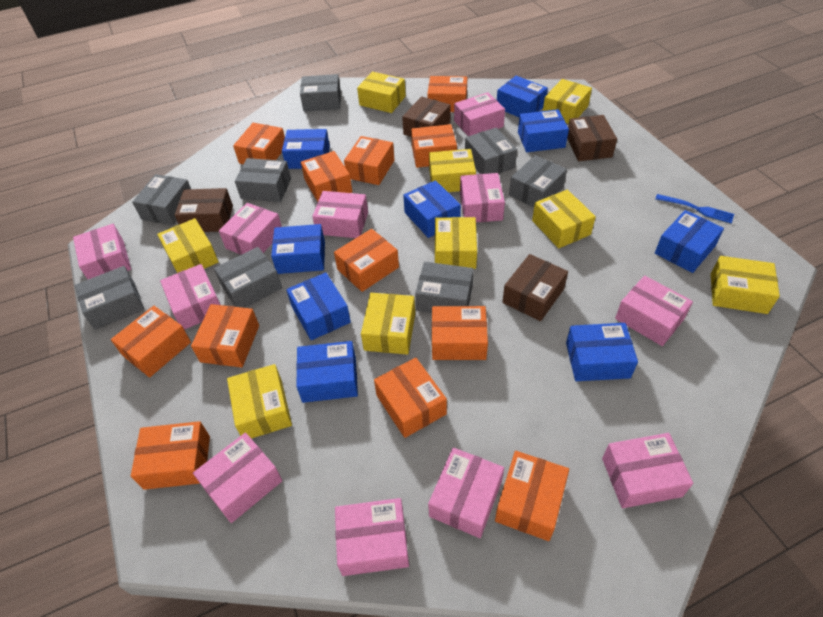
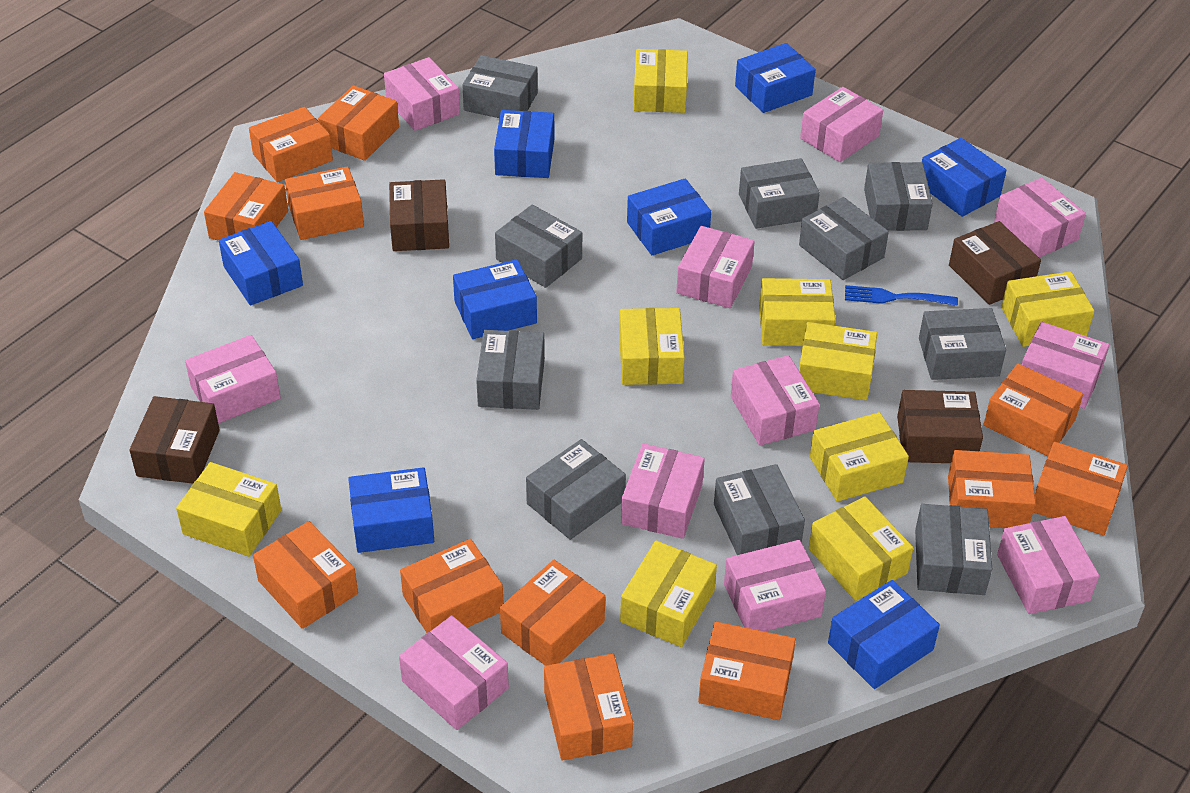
blue box: [271,224,325,274] [282,129,330,169] [286,272,351,340] [296,341,358,403] [403,180,461,238] [497,76,548,117] [518,109,569,152] [566,323,638,381] [655,210,724,273] = 9 -> [219,221,303,305] [348,467,434,553] [453,259,537,339] [494,110,554,178] [627,179,711,255] [735,43,815,113] [828,580,940,689] [922,138,1006,217] = 8
grey box: [75,266,144,330] [132,174,191,225] [214,247,282,308] [235,158,291,202] [300,74,341,112] [415,262,474,313] [465,128,517,174] [509,155,567,207] = 8 -> [462,55,538,118] [476,330,545,410] [495,204,582,288] [526,439,626,540] [714,464,805,555] [739,158,820,229] [799,197,889,280] [864,162,933,231] [915,504,992,595] [919,308,1006,380] = 10

